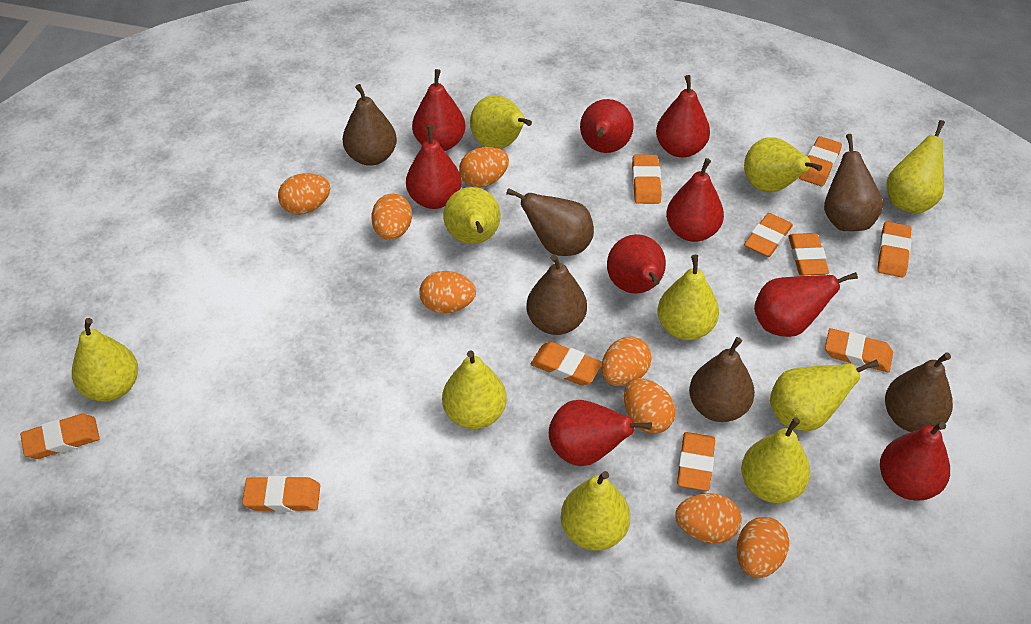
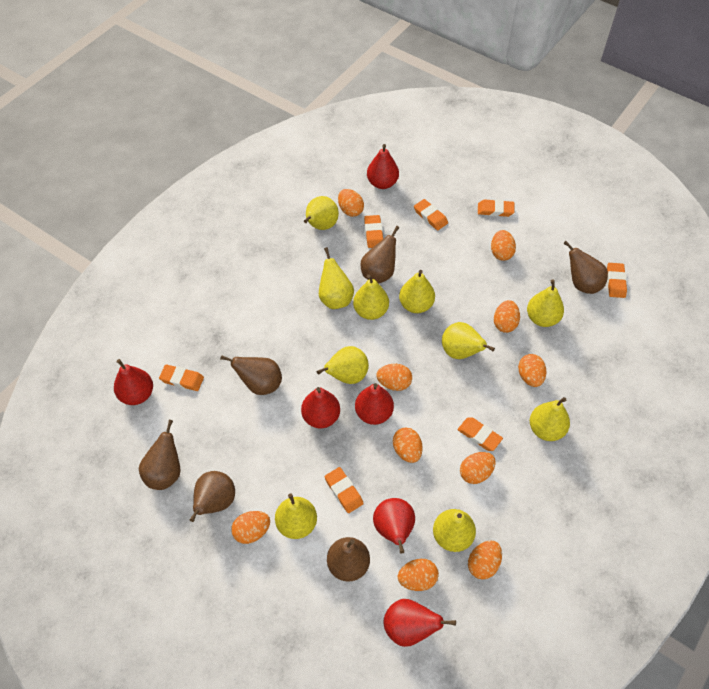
orange egg: [278,173,330,215] [371,194,412,240] [419,271,476,313] [459,147,509,188] [601,336,652,386] [624,378,676,434] [675,493,742,544] [737,517,789,578] = 8 -> [231,511,270,544] [338,189,364,217] [376,364,412,391] [393,428,423,463] [398,559,439,591] [460,452,496,484] [468,540,502,580] [491,230,516,261] [494,300,520,333] [518,354,546,387] = 10
orange eraser: [20,414,100,459] [242,476,320,512] [531,342,602,386] [632,155,661,204] [677,432,715,491] [744,213,793,257] [788,233,829,276] [799,136,842,186] [825,328,893,372] [877,221,912,278] = 10 -> [159,364,204,391] [325,467,364,513] [364,215,383,248] [414,199,448,230] [458,417,503,451] [478,199,514,217] [607,263,627,298] = 7
red pear: [406,125,462,209] [412,69,466,151] [549,400,652,466] [580,99,634,153] [607,234,666,294] [656,75,710,158] [666,158,724,242] [754,272,858,337] [880,422,950,501] = 9 -> [114,359,153,405] [301,387,340,428] [355,383,394,425] [367,144,399,189] [373,498,415,554] [383,599,456,647] = 6

